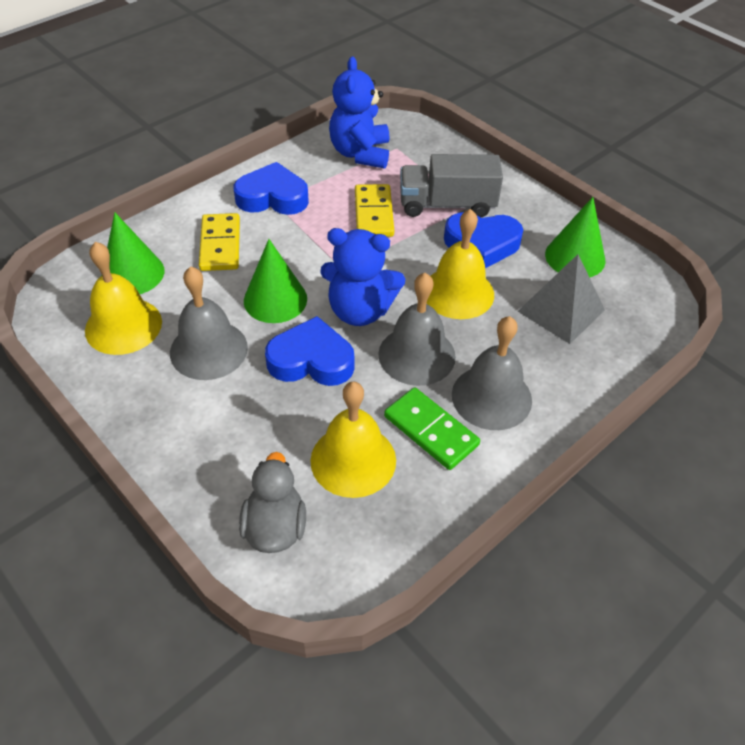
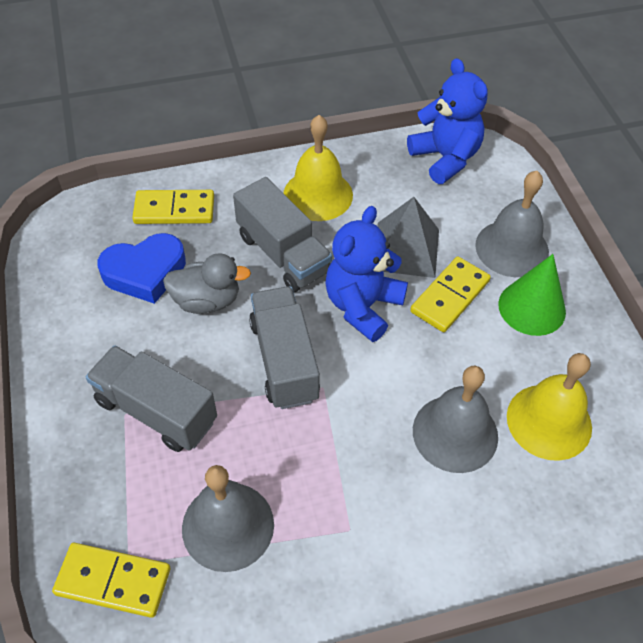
blue heart: [234,162,309,215] [265,316,354,386] [444,212,523,268] = 3 -> [98,233,186,304] = 1
green cone: [107,212,164,294] [244,239,307,323] [545,197,605,277] = 3 -> [498,254,566,336] = 1
green domino: [384,387,480,470] = 1 -> none = 0
grey truck: [400,154,503,217] = 1 -> [86,345,217,452] [233,177,332,292] [249,286,320,409] = 3
yellow bell: [85,242,162,355] [310,381,396,498] [426,209,494,319] = 3 -> [284,115,353,221] [507,353,592,461] = 2
yellow domino: [199,213,240,271] [355,184,394,237] = 2 -> [52,543,170,618] [132,190,214,224] [410,256,491,332] = 3

